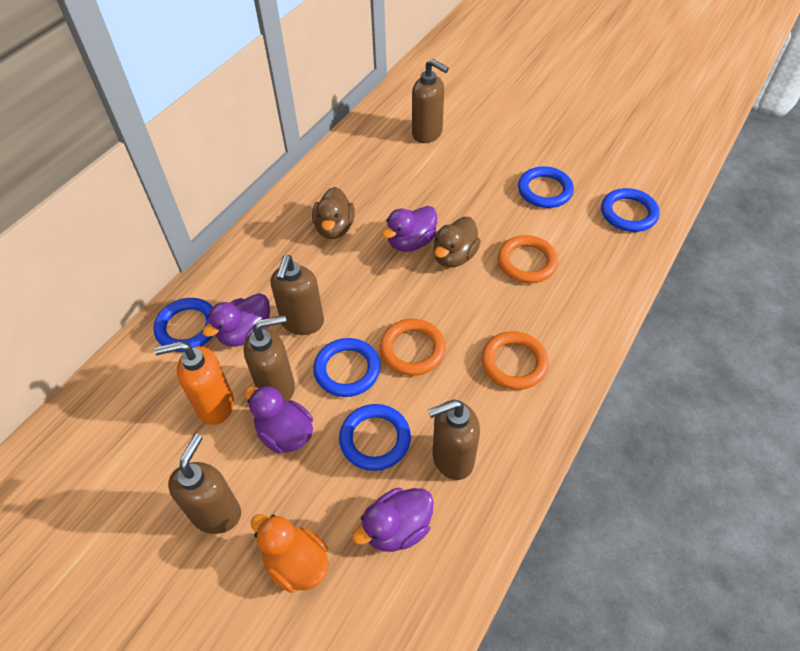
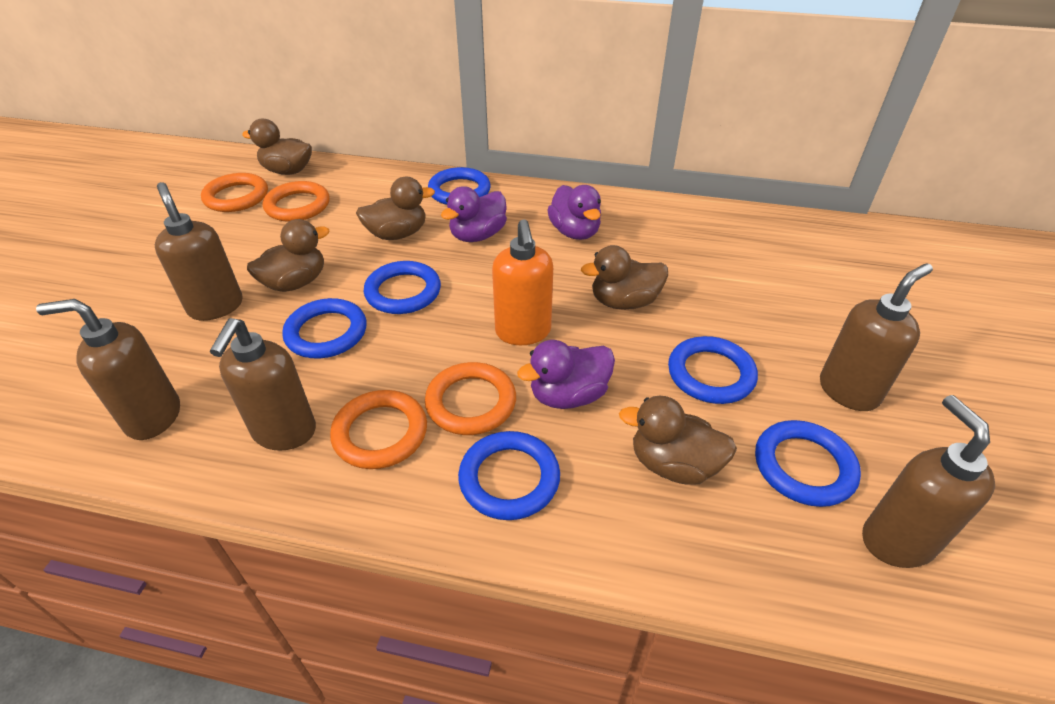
blue ring: [154,298,213,352] [313,338,380,397] [339,404,411,471] [518,166,574,208] [601,188,659,232] = 5 -> [282,298,366,358] [364,261,441,314] [428,167,491,205] [458,431,560,520] [668,336,758,404] [755,420,861,507] = 6
brown duck: [312,187,355,239] [433,217,481,268] = 2 -> [242,119,312,175] [247,219,330,292] [356,177,435,240] [581,245,668,310] [619,396,737,484] = 5
orange duck: [251,514,329,593] = 1 -> none = 0
orange ring: [380,319,446,376] [481,331,549,390] [498,235,558,283] = 3 -> [201,173,268,212] [263,181,329,222] [330,390,427,469] [425,362,516,435] = 4
purple duck: [202,293,270,347] [244,385,313,454] [352,488,434,552] [382,206,437,252] = 4 -> [441,186,507,242] [517,340,615,409] [547,185,601,240] = 3

